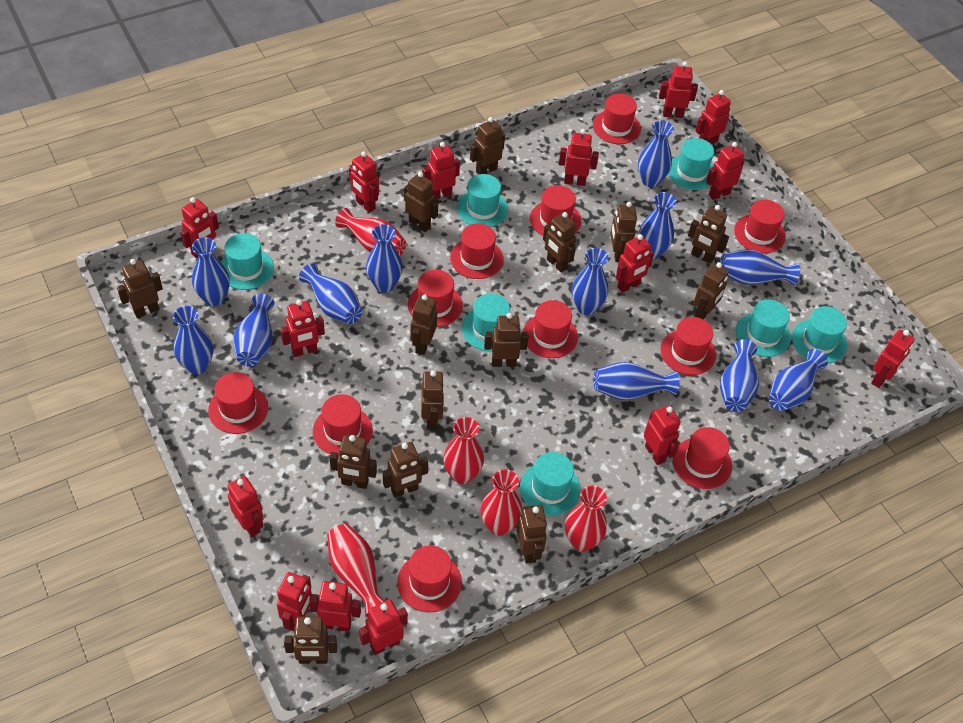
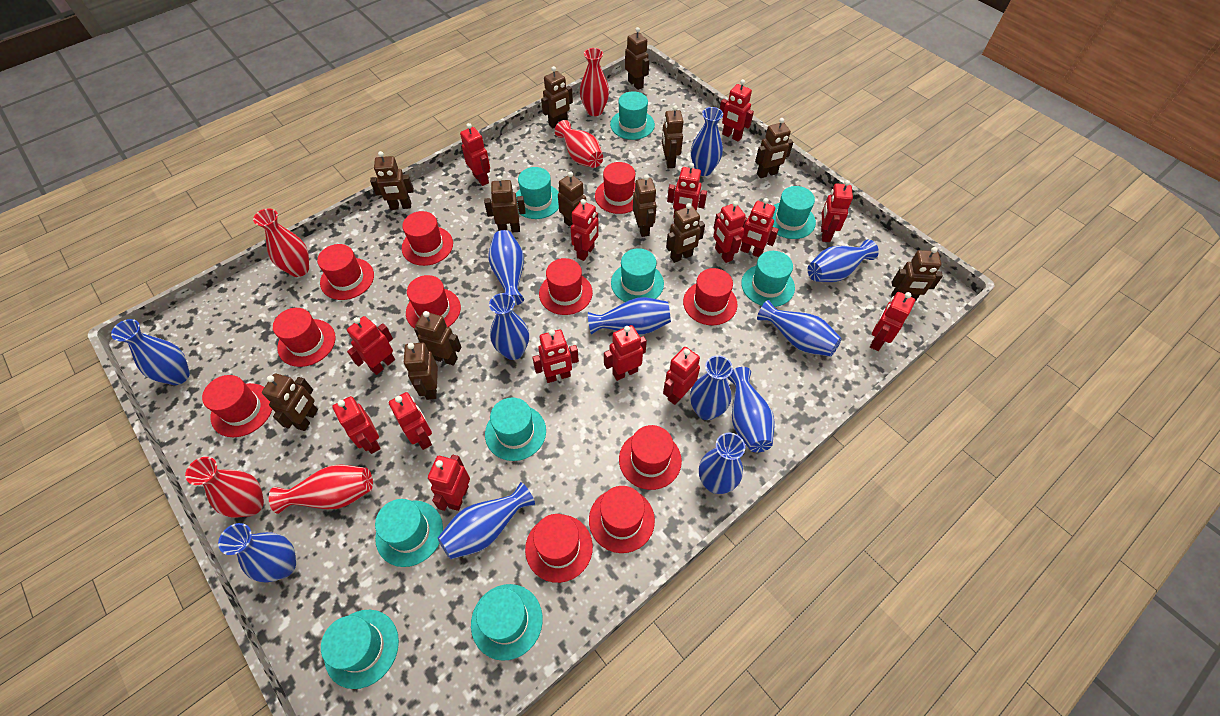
brown robot: [117,259,163,318] [284,616,337,664] [329,435,377,489] [383,442,428,498] [404,172,438,232] [410,294,437,355] [421,370,444,430] [470,117,505,175] [484,313,529,367] [517,505,547,564] [543,212,576,272] [611,202,637,262] [688,205,729,264] [694,262,729,320] = 14 -> [262,373,318,431] [370,151,414,210] [404,343,438,400] [414,311,461,365] [484,175,526,232] [541,66,573,128] [558,171,586,227] [625,27,649,90] [633,174,657,237] [662,105,683,168] [666,203,705,263] [755,118,793,178] [891,247,943,302] = 13
turquoise hat: [221,233,274,290] [457,174,508,227] [462,293,510,352] [520,452,581,515] [668,138,714,190] [736,300,791,357] [792,306,847,363] = 7 -> [321,610,399,689] [375,499,443,567] [471,584,543,661] [485,397,546,461] [516,167,559,219] [610,91,655,140] [611,248,664,302] [741,251,795,307] [772,186,816,239] = 9

